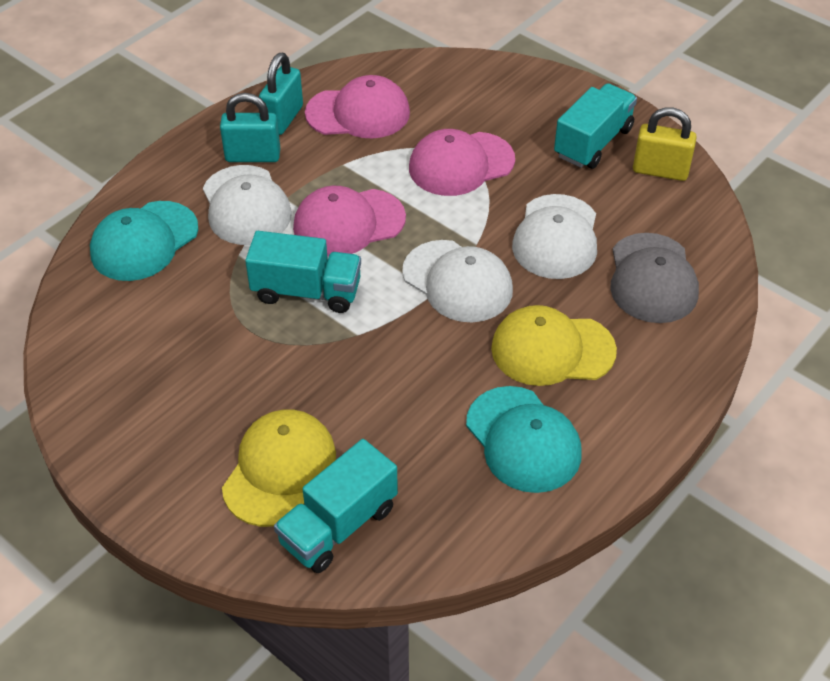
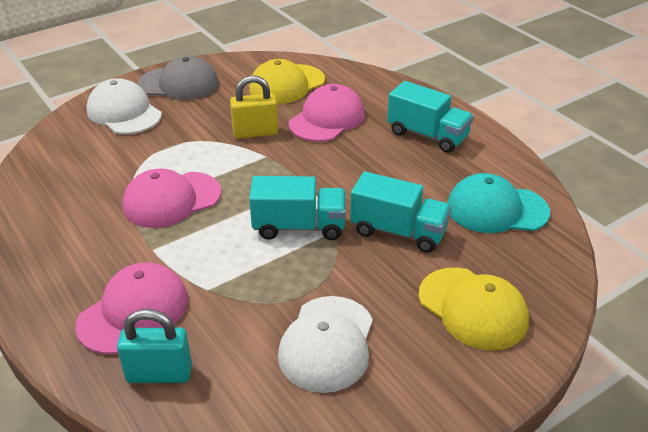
turquoise cap: [90,201,198,281] [466,386,582,493] = 2 -> [448,173,550,233] = 1
turquoise padlock: [220,93,280,162] [259,53,303,135] = 2 -> [117,309,192,383] = 1
white cap: [203,165,292,245] [402,240,513,322] [512,194,597,279] = 3 -> [86,78,162,134] [278,296,373,393] = 2

